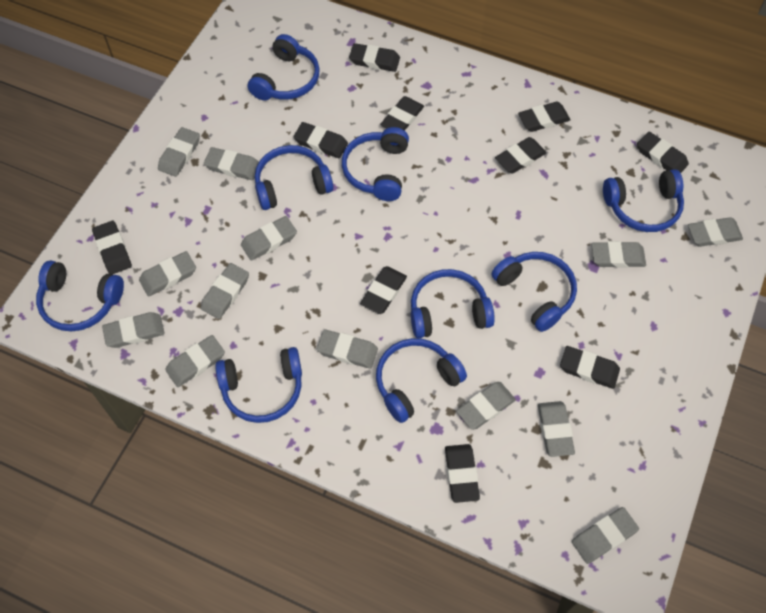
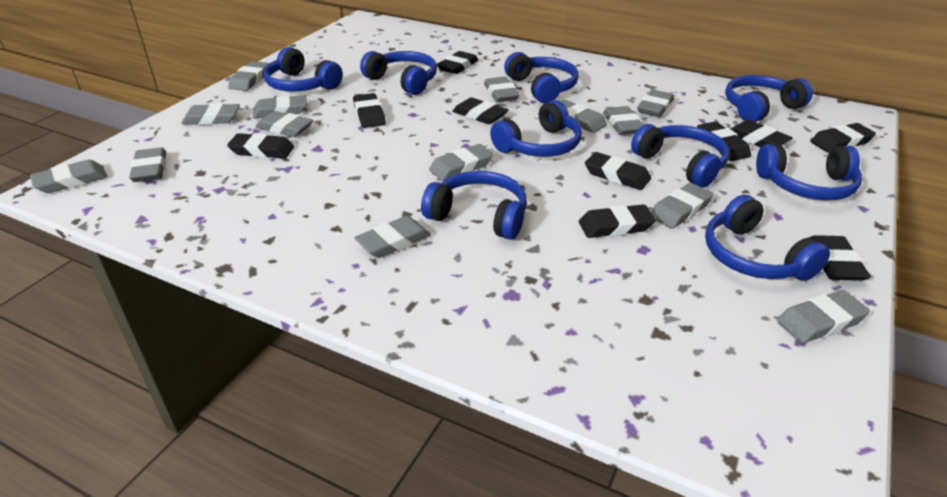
grey eraser: [102,312,165,348] [139,251,196,297] [158,127,200,177] [165,335,225,387] [201,263,249,319] [204,147,259,180] [241,216,297,261] [317,329,378,369] [456,382,516,430] [538,401,575,457] [572,507,639,564] [591,241,646,268] [688,217,743,247] = 13 -> [30,159,107,193] [129,147,166,182] [181,103,240,125] [228,61,269,91] [253,95,307,119] [255,111,313,137] [354,216,431,258] [429,144,493,181] [484,77,520,102] [560,100,607,133] [603,106,643,135] [637,90,674,117] [651,183,714,229] [777,290,870,343] = 14

